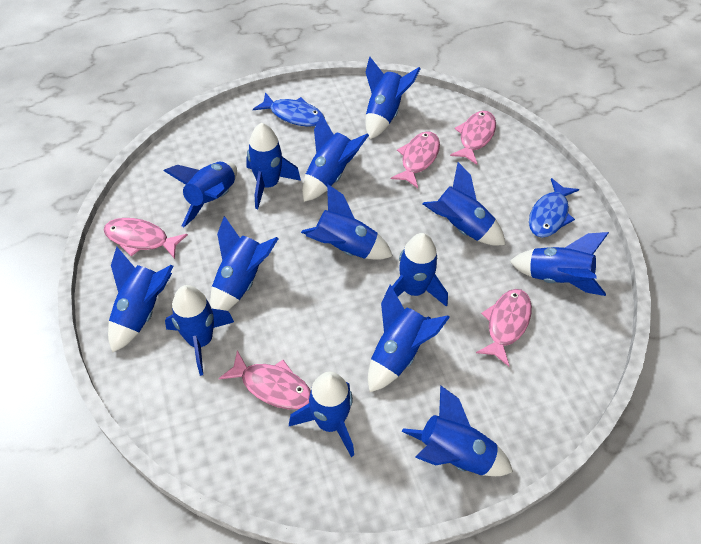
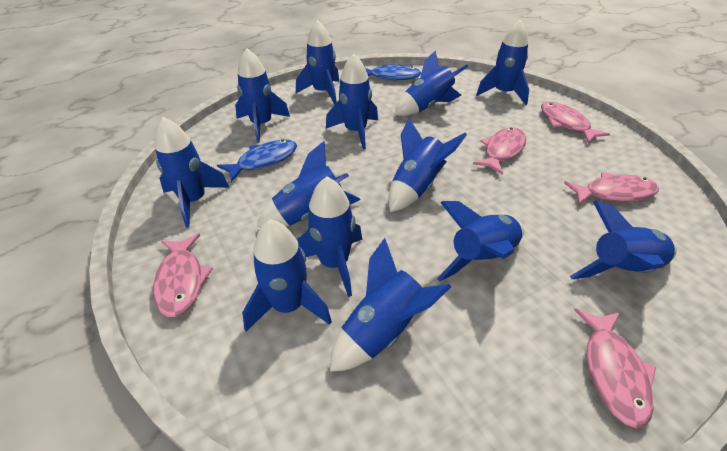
blue rocket: [108,247,174,353] [164,161,237,227] [165,285,234,376] [210,216,279,311] [246,123,301,209] [289,372,354,457] [301,184,393,260] [302,114,369,202] [365,57,421,139] [368,284,450,392] [392,233,448,307] [402,385,513,476] [423,162,505,246] [509,232,609,296] = 14 -> [155,117,230,228] [235,48,290,143] [242,219,332,332] [257,141,361,228] [296,20,339,105] [297,177,362,297] [326,54,378,150] [330,238,451,372] [388,118,467,212] [395,51,469,116] [437,201,524,281] [476,20,529,105] [570,201,677,279] = 13

